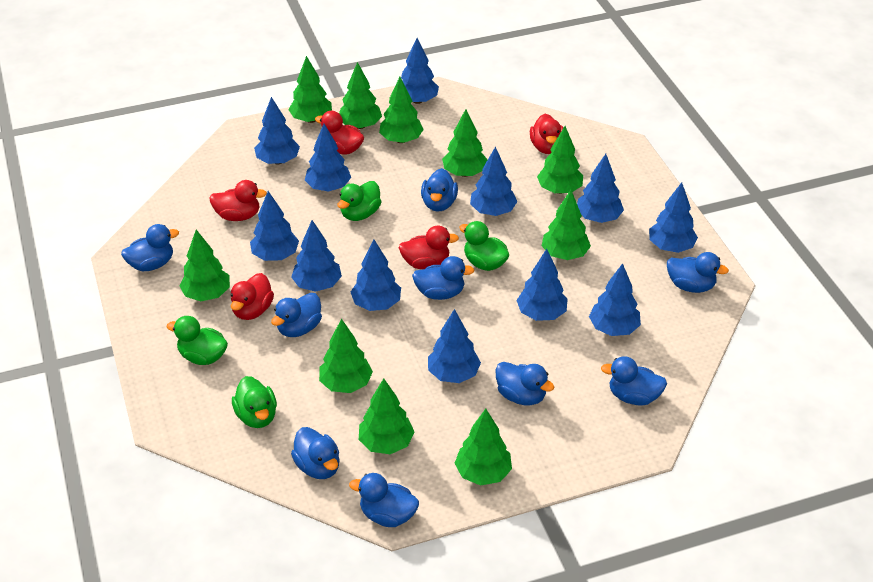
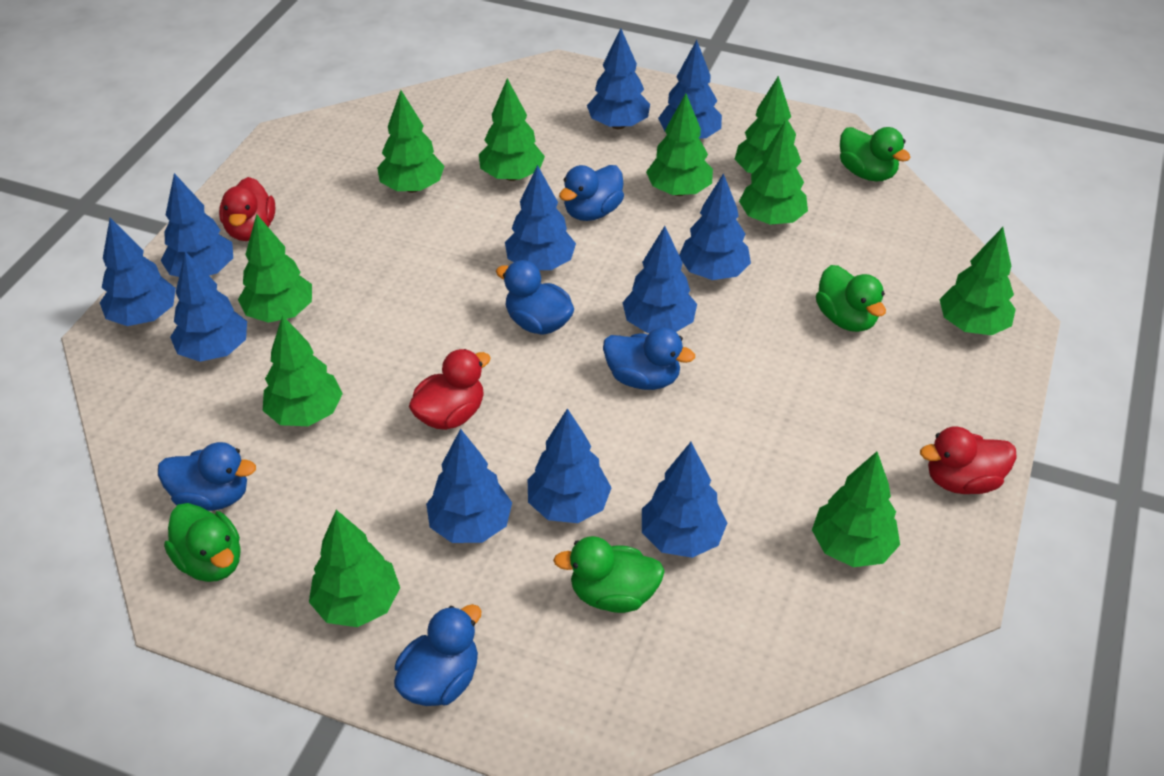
blue duck: [121,224,179,271] [271,293,322,337] [291,427,340,479] [349,473,419,527] [412,256,474,300] [421,168,458,212] [495,362,554,405] [601,356,667,406] [667,252,729,293] = 9 -> [158,442,256,511] [394,604,482,706] [496,260,574,335] [559,165,624,221] [603,327,695,390] = 5
blue tree: [250,191,299,261] [254,97,300,165] [291,220,342,292] [305,124,351,192] [351,239,401,311] [401,38,439,104] [428,309,481,383] [470,146,517,216] [516,249,568,321] [577,154,624,223] [589,263,641,336] [649,182,698,253] = 12 -> [100,218,176,326] [161,173,233,277] [170,252,247,362] [426,429,512,543] [505,165,576,270] [528,408,612,523] [587,28,650,129] [622,226,697,333] [642,442,727,558] [658,40,722,139] [679,173,751,280] = 11
red duck: [209,180,267,221] [231,273,274,320] [315,111,364,155] [398,226,459,269] [530,114,563,154] = 5 -> [219,177,275,241] [409,349,491,430] [920,427,1017,494] = 3

